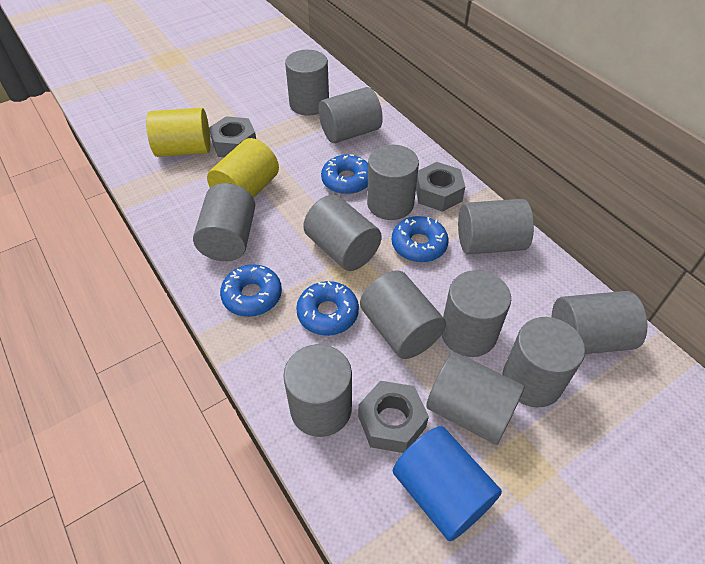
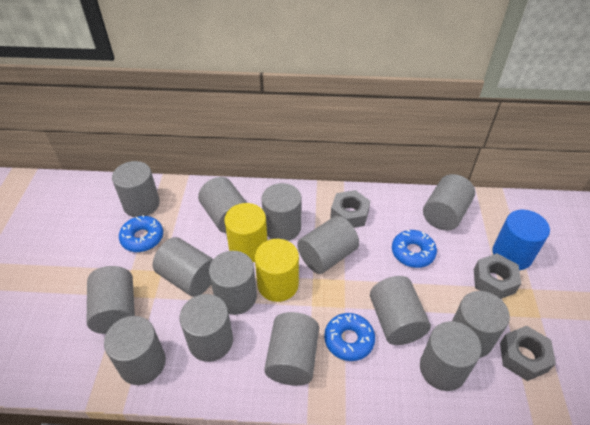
blue donut: [220,264,282,317] [296,281,359,336] [321,154,368,194] [392,216,449,262] = 4 -> [119,215,163,252] [324,313,375,361] [392,229,437,268] = 3
grey cylinder: [193,183,255,261] [283,344,352,437] [285,50,329,116] [303,195,382,271] [318,87,383,143] [360,270,446,359] [367,145,419,220] [426,352,524,445] [441,270,511,357] [458,199,534,255] [503,317,585,407] [552,291,647,354] = 12 -> [87,266,135,334] [104,316,166,385] [112,161,160,217] [153,237,213,297] [180,294,233,362] [198,177,247,233] [209,251,257,315] [262,183,302,241] [264,312,319,385] [297,216,359,274] [370,276,431,345] [420,321,482,391] [423,174,475,231] [452,291,510,358] = 14

